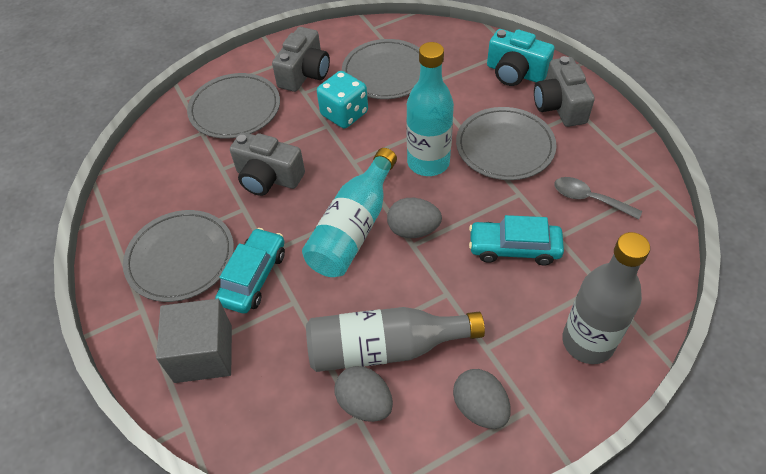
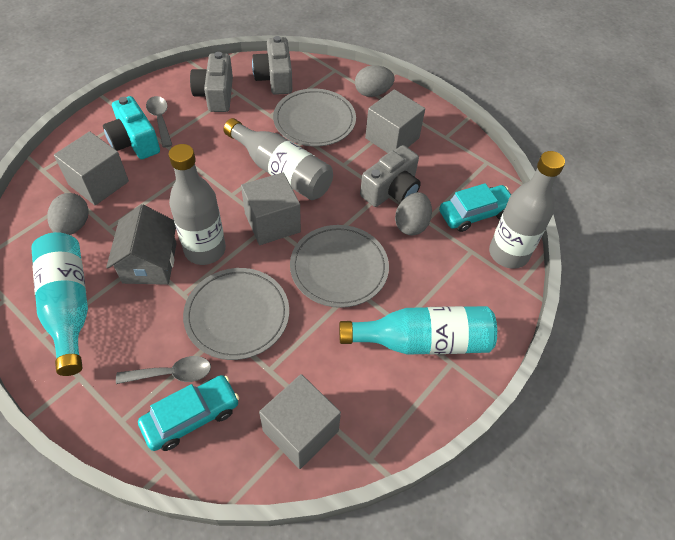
grey bottle: [306,307,485,372] [562,232,650,364] = 2 -> [169,144,226,265] [223,118,333,200] [489,151,565,269] = 3
grey cube: [156,299,232,383] = 1 -> [54,131,129,206] [241,172,301,245] [259,374,341,469] [365,89,425,153] = 4
grey house: none = 0 -> [106,204,177,285] = 1
grey plate: [123,210,234,302] [187,73,280,139] [342,39,420,99] [456,107,556,180] = 4 -> [183,268,289,360] [273,88,356,147] [290,225,389,308] = 3
grey spoon: [554,177,642,220] = 1 -> [116,356,211,384] [146,96,172,147] = 2
turquoise dice: [317,71,368,128] = 1 -> none = 0

